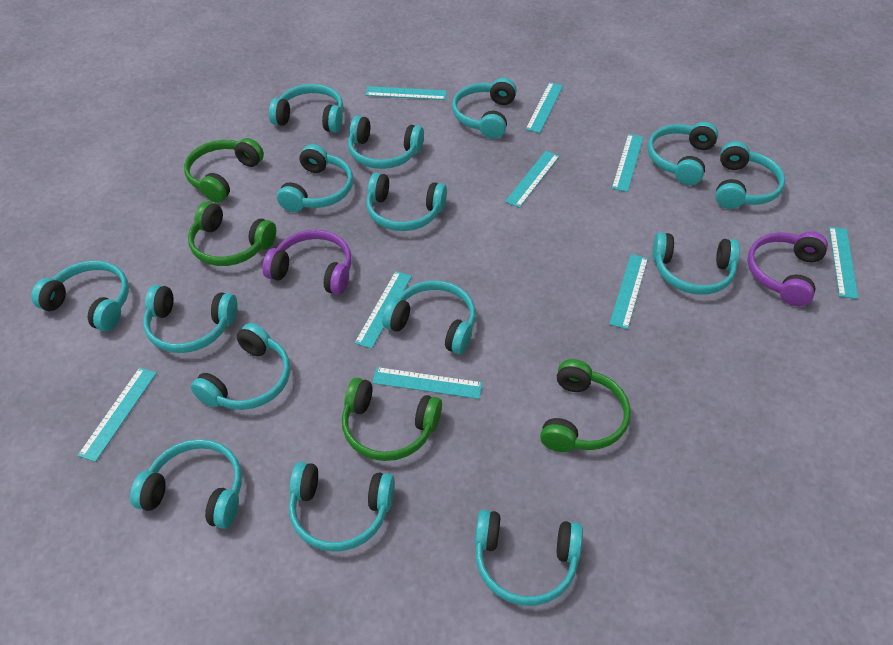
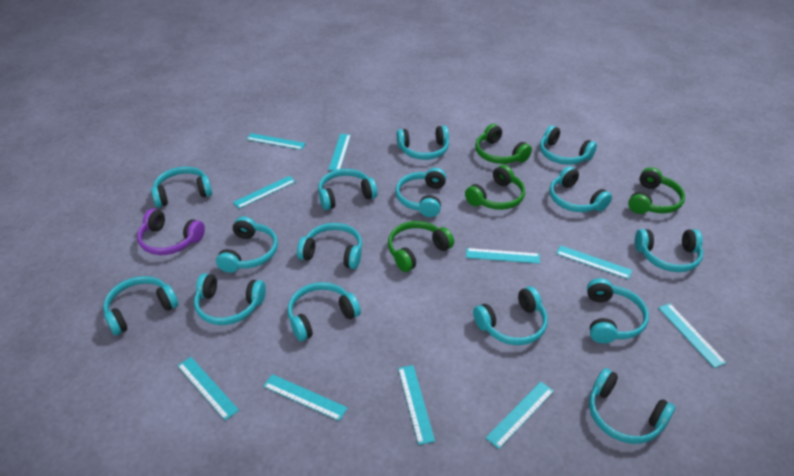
purple headphones: [263,230,352,295] [747,231,828,307] = 2 -> [137,209,205,255] = 1
turquoise ruler: [78,367,157,462] [355,271,412,349] [365,86,447,100] [372,367,482,399] [505,151,560,208] [526,82,563,133] [609,254,648,329] [612,134,644,192] [829,227,858,299] = 9 -> [177,357,239,420] [233,176,296,209] [246,133,306,150] [263,374,348,421] [328,134,351,171] [398,365,435,445] [466,248,540,264] [486,382,554,449] [556,245,632,279] [658,303,727,368] = 10

